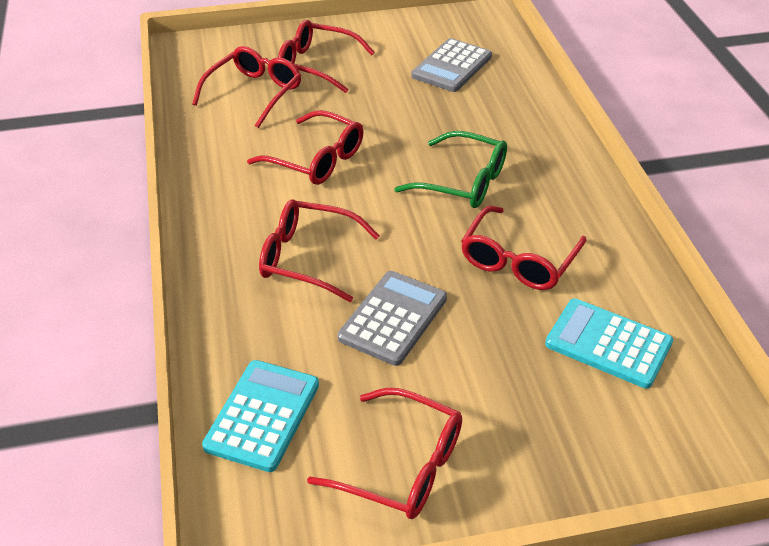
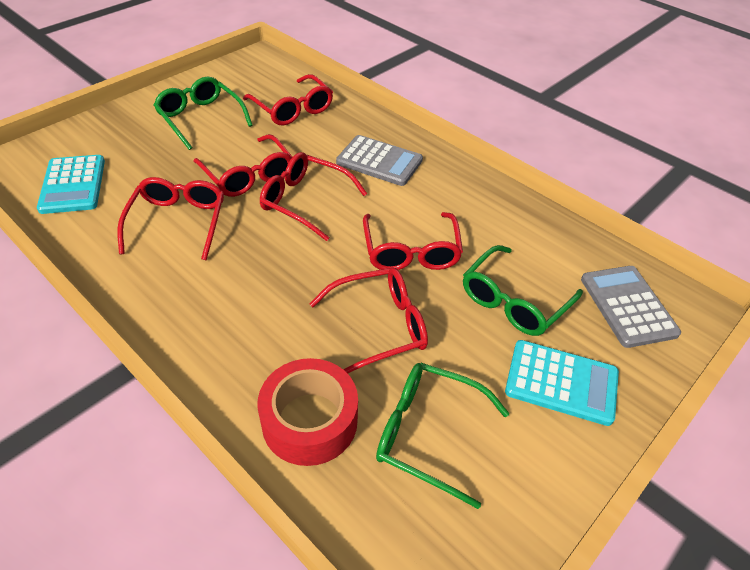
green glasses: [394,131,507,208] = 1 -> [154,77,253,150] [376,363,509,509] [463,245,583,336] = 3
red tape: none = 0 -> [258,358,358,466] = 1

